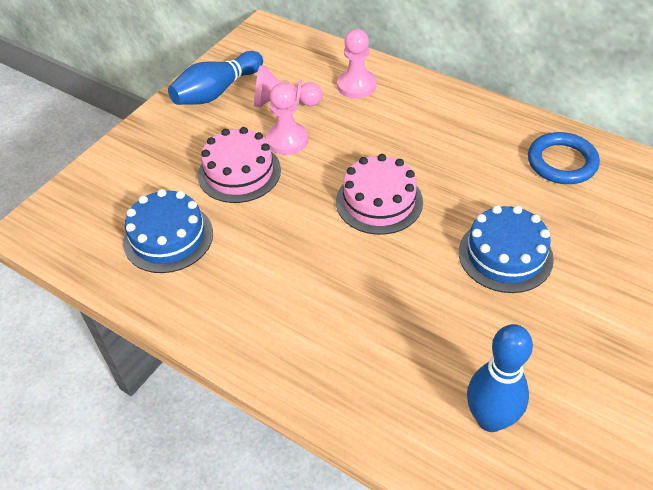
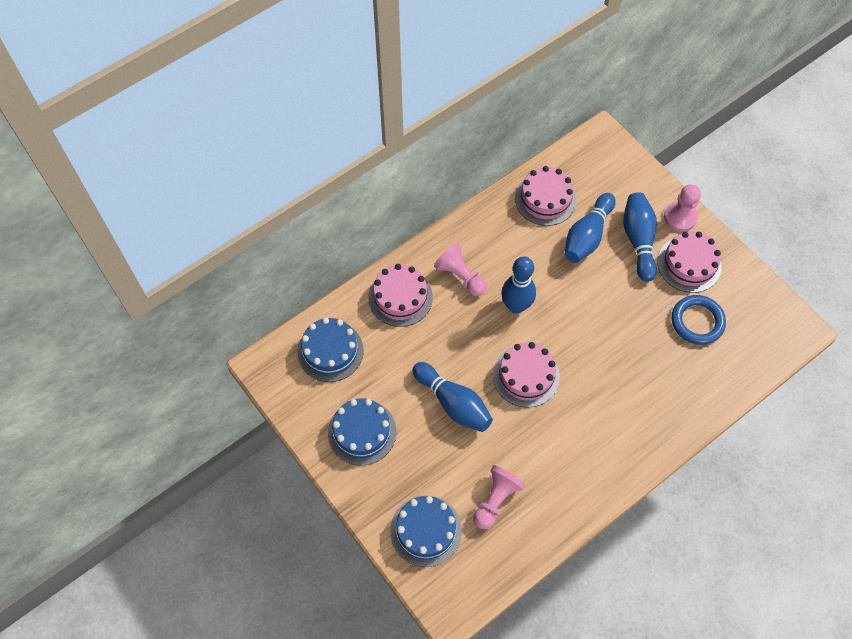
blue bowling pin: [168,51,263,105] [467,324,533,432] = 2 -> [413,362,493,432] [502,256,536,313] [565,193,616,263] [623,192,657,282] = 4
blue cake: [123,189,213,273] [459,205,554,293] = 2 -> [297,317,364,382] [328,398,396,465] [390,495,462,567] = 3
pink cake: [198,127,281,203] [336,154,423,235] = 2 -> [368,264,433,327] [493,342,560,408] [515,166,577,226] [657,232,721,293] = 4

